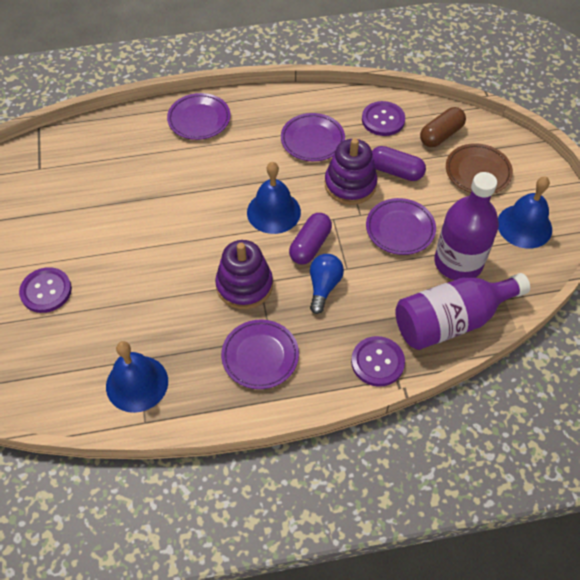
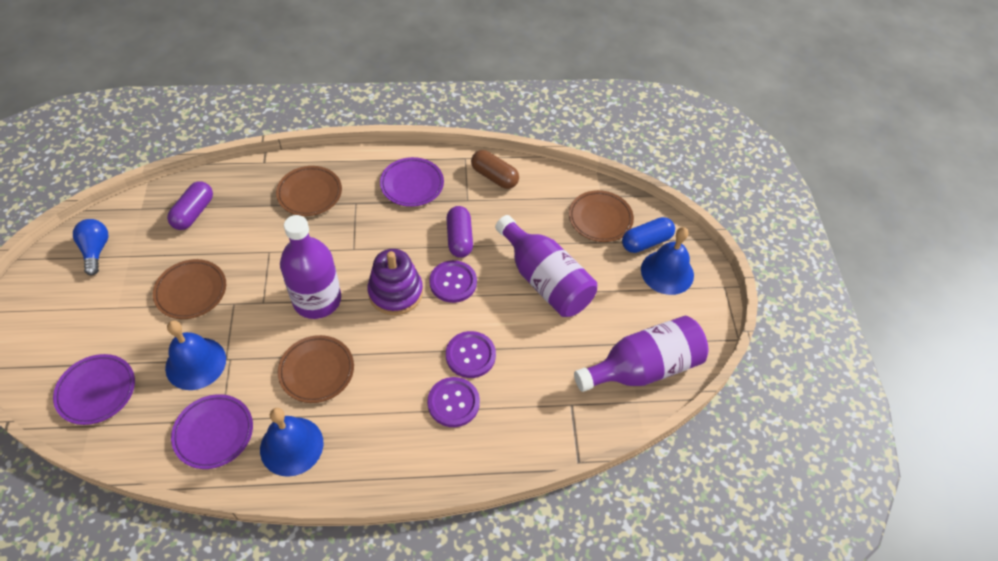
blue capsule: none = 0 -> [622,217,675,253] = 1
brown plate: [446,143,513,193] = 1 -> [153,259,226,319] [276,166,342,216] [278,335,354,403] [569,190,634,242] = 4
purple bottle: [395,273,530,350] [434,172,499,280] = 2 -> [280,215,341,319] [495,215,597,317] [574,316,708,392] = 3
purple plate: [167,93,231,140] [221,320,299,389] [281,113,345,161] [366,198,436,255] = 4 -> [53,354,135,425] [171,394,253,469] [380,157,444,207] = 3
purple stacking toy: [215,240,273,309] [325,138,377,205] = 2 -> [367,249,423,315] = 1

